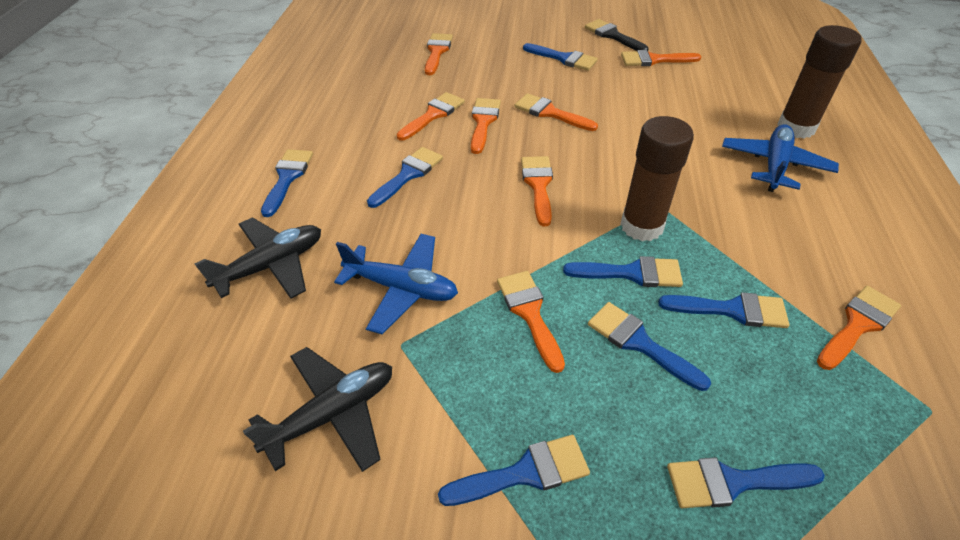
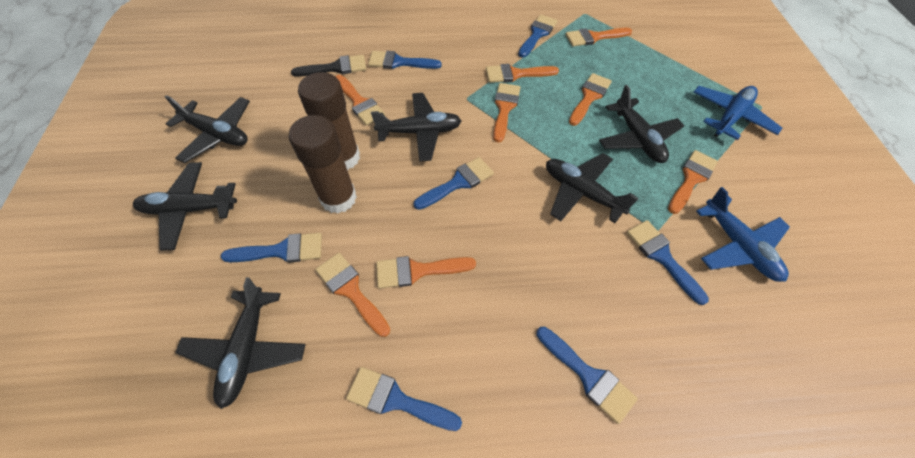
black plane: [194,217,321,299] [243,347,392,472] = 2 -> [133,162,237,251] [165,95,250,163] [175,277,306,409] [371,93,461,162] [546,153,639,223] [599,85,684,163] = 6
blue brush: [261,149,313,217] [367,147,443,208] [438,435,590,506] [523,43,598,71] [563,256,683,287] [588,302,711,391] [658,292,789,328] [667,457,825,508] = 8 -> [220,233,322,263] [346,367,462,431] [368,51,442,69] [413,157,494,210] [518,15,558,57] [536,327,638,424] [627,220,709,305] = 7

